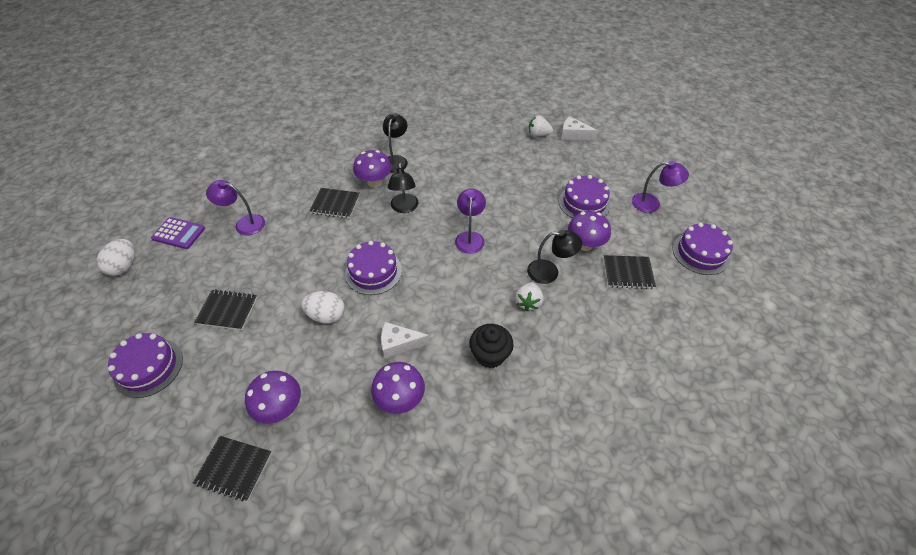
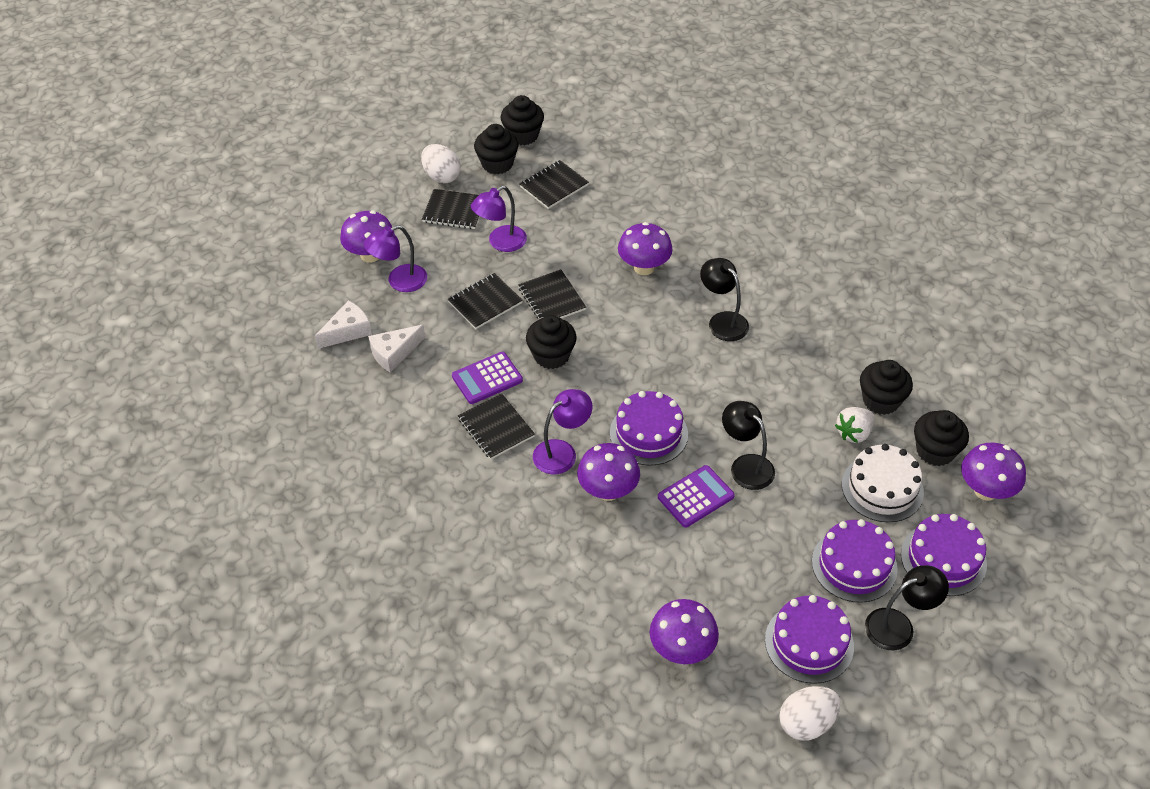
black cupcake: [469,324,514,368] = 1 -> [474,124,518,174] [501,95,544,145] [526,315,577,369] [860,360,913,415] [914,410,969,466] = 5
black notebook: [193,436,272,501] [194,289,257,330] [310,188,360,218] [604,255,656,289] = 4 -> [422,189,480,229] [448,273,523,329] [458,393,535,460] [518,269,586,319] [520,160,589,209] = 5
purple calculator: [151,217,205,249] = 1 -> [452,352,523,404] [658,465,735,527] = 2
purple mushroom: [245,371,301,424] [353,150,392,188] [371,362,425,414] [568,211,611,251] = 4 -> [340,211,395,262] [577,443,640,501] [618,222,673,275] [650,599,719,664] [961,443,1026,501] = 5
white cake: none = 0 -> [842,444,924,522] = 1
white strawberry: [515,282,543,311] [528,115,553,137] = 2 -> [835,407,874,443] = 1

